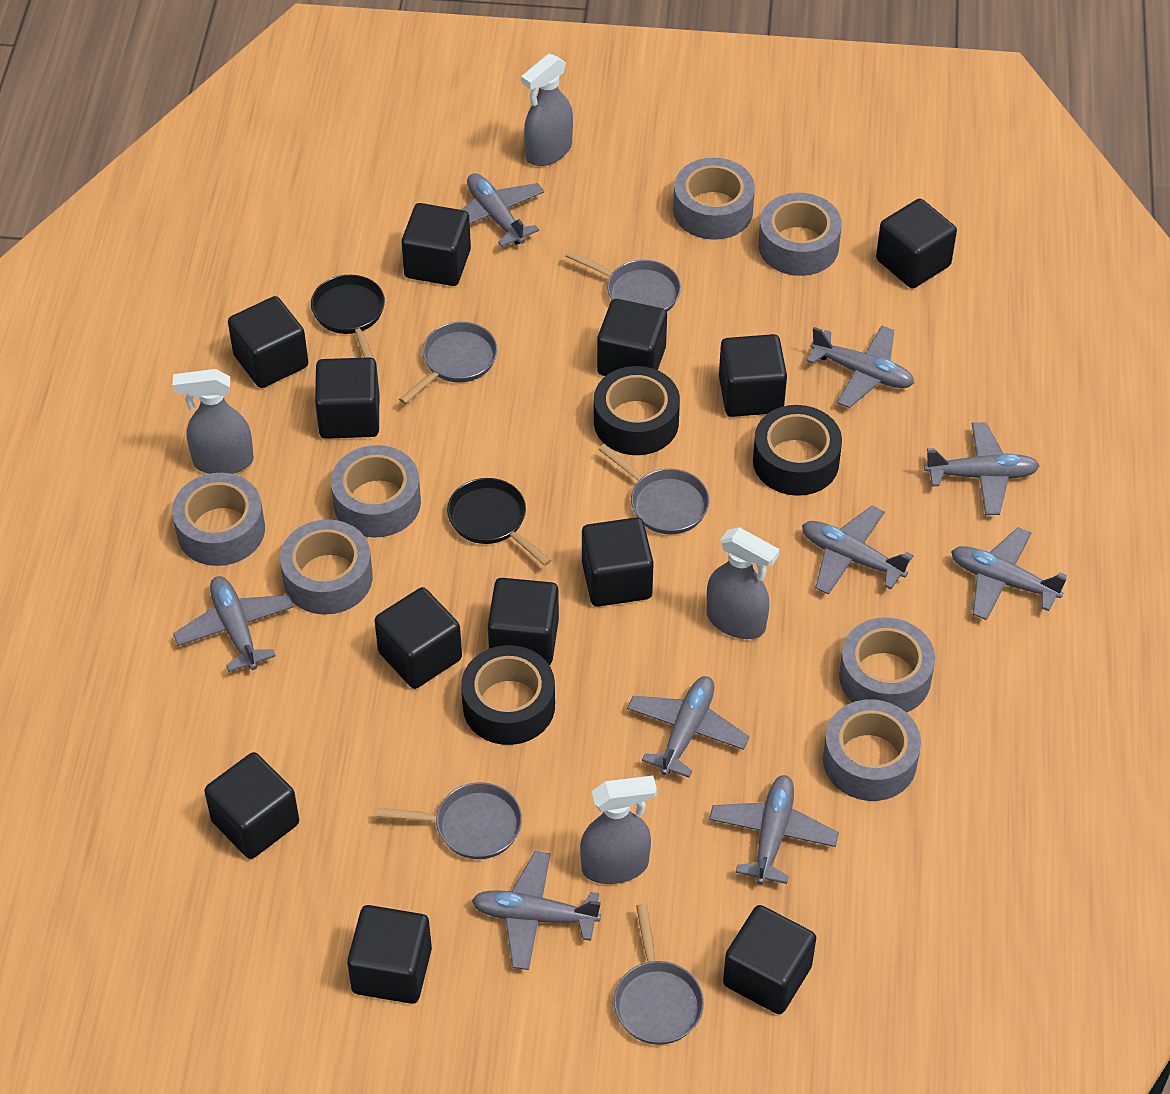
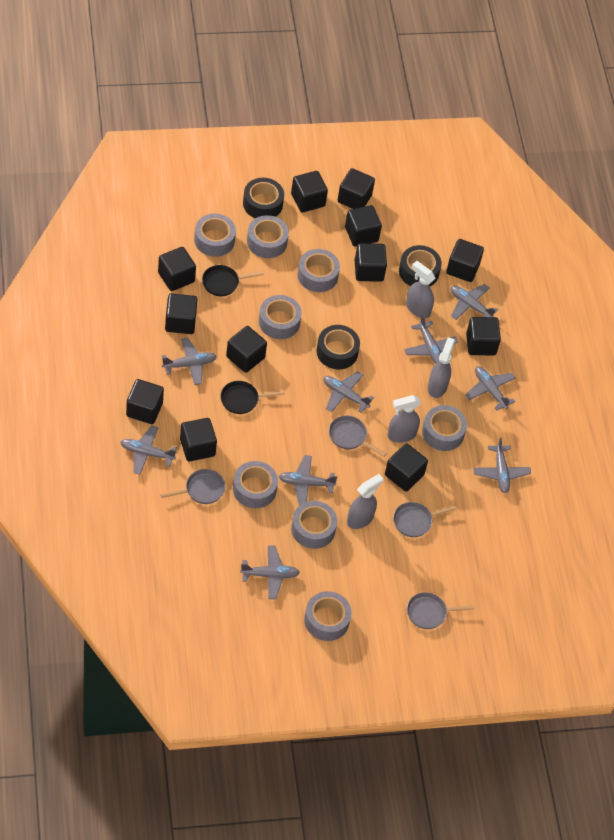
grey pan: [377,782,522,859] [399,322,498,404] [565,250,681,312] [599,444,710,534] [614,904,704,1045] = 5 -> [160,469,225,504] [329,415,387,457] [393,502,457,537] [407,592,475,629] = 4
grey tape: [172,473,265,566] [280,519,373,615] [331,445,421,538] [673,158,755,240] [758,193,842,276] [823,699,921,801] [839,617,935,713] = 7 -> [194,214,236,257] [233,461,278,508] [247,215,289,258] [259,295,302,339] [291,501,337,549] [297,249,340,292] [304,591,352,641] [422,405,467,451] = 8

